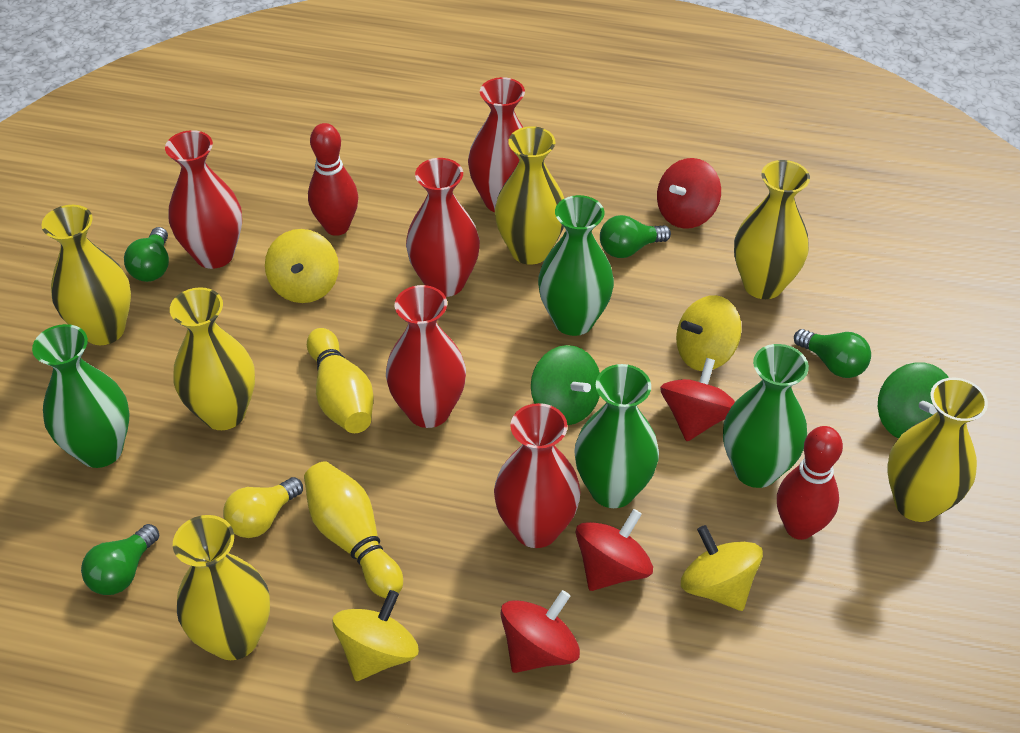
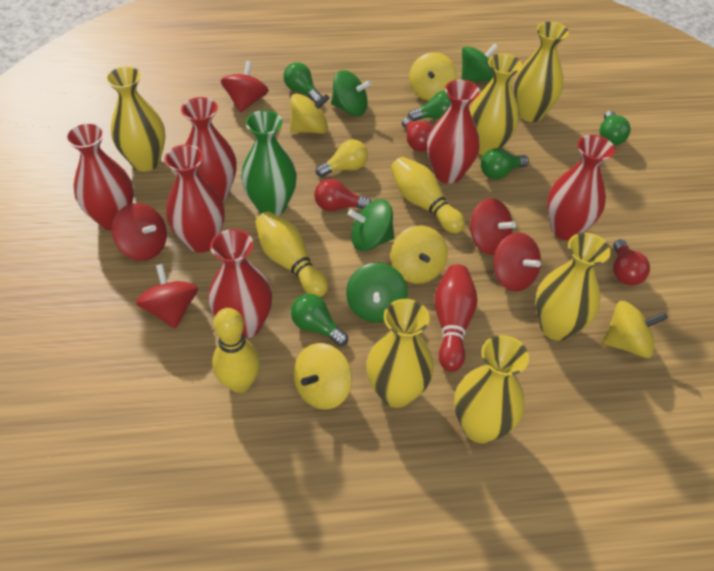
green light bulb: [81,524,159,595] [124,227,169,282] [600,215,671,258] [794,329,871,378] = 4 -> [283,62,322,103] [291,294,348,346] [408,91,451,121] [481,148,529,179] [599,111,631,145] = 5
green spinning top: [531,345,600,425] [878,362,949,439] = 2 -> [331,70,372,116] [346,263,408,323] [348,199,394,251] [462,43,498,82] = 4
green vase: [32,324,129,468] [538,195,614,336] [574,364,659,508] [723,344,809,488] = 4 -> [241,110,297,216] = 1
red bowling pin: [308,123,358,236] [777,426,843,540] = 2 -> [434,265,478,372] = 1
red light bulb: none = 0 -> [314,179,371,211] [402,117,433,152] [613,239,650,285] = 3
red spinning top: [500,590,580,673] [576,509,653,591] [657,158,721,229] [660,358,735,441] = 4 -> [112,203,167,261] [136,264,198,329] [221,61,269,112] [469,198,516,255] [493,232,541,292] = 5
red vase: [165,130,242,269] [386,285,466,428] [406,158,480,297] [468,77,525,212] [494,403,580,548] = 5 -> [65,123,134,230] [164,144,225,253] [181,97,237,201] [208,229,272,338] [427,79,480,184] [547,135,615,241] = 6
yellow bowling pin: [304,461,403,598] [307,328,374,433] = 2 -> [212,308,260,393] [255,212,328,297] [391,157,465,234] = 3
yellow spinning top: [265,229,339,303] [333,590,419,681] [676,295,742,371] [681,525,763,611] = 4 -> [290,94,329,134] [294,343,352,410] [391,226,448,284] [409,52,456,101] [603,301,668,358] = 5

